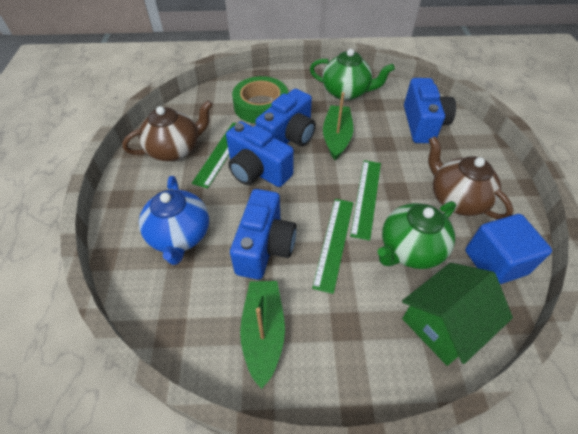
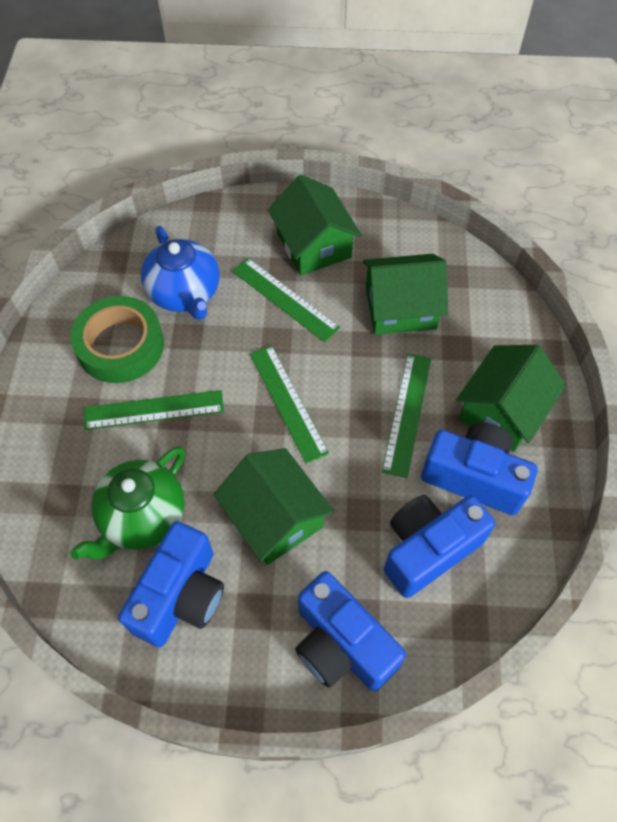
blue cube: [465,214,552,284] = 1 -> none = 0
brown teapot: [122,100,213,161] [428,136,513,219] = 2 -> none = 0
green boat: [240,281,285,389] [323,92,353,160] = 2 -> none = 0
green house: [402,263,513,366] = 1 -> [214,448,334,565] [268,175,362,276] [363,254,448,335] [456,345,566,452] = 4
green ruler: [192,123,237,188] [312,199,353,294] [350,160,381,241] = 3 -> [84,390,224,430] [232,258,340,342] [250,345,329,464] [382,354,431,478] = 4
green teapot: [310,49,395,100] [377,201,456,269] = 2 -> [70,446,185,560] = 1

